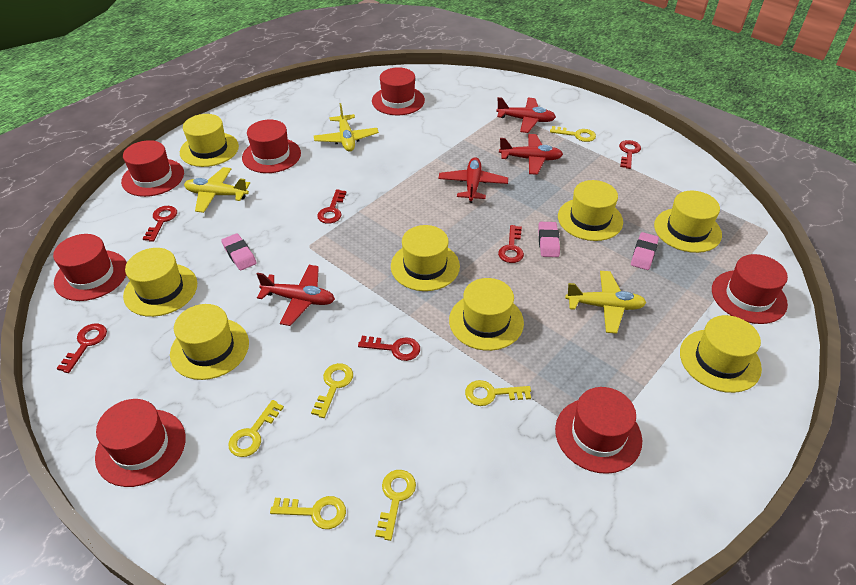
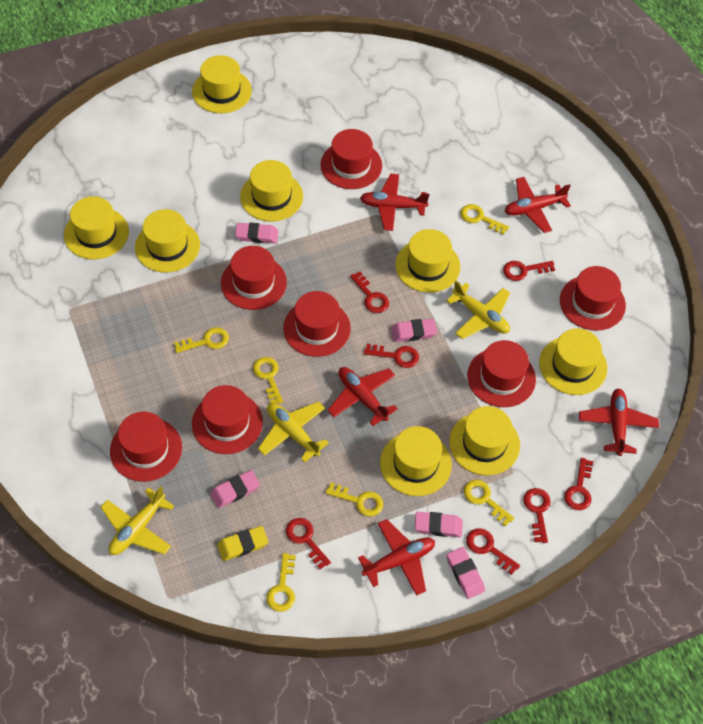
pink eraser: [221,233,256,270] [538,222,560,257] [631,232,659,270] = 3 -> [210,470,260,508] [235,223,278,243] [391,319,437,342] [415,512,463,537] [446,547,485,599] = 5
red key: [56,324,107,373] [143,206,177,242] [317,189,346,224] [358,336,420,361] [498,225,524,263] [619,140,641,169] = 6 -> [286,518,331,569] [350,271,389,313] [364,344,419,368] [466,528,520,575] [503,261,555,281] [523,488,551,543] [564,458,593,510] = 7
red plane: [257,265,335,326] [438,157,508,203] [496,97,556,133] [499,134,563,175] = 4 -> [328,367,398,426] [358,519,435,596] [360,174,430,231] [505,177,571,233] [579,388,659,456] = 5
yellow eraser: none = 0 -> [217,526,268,561] = 1

